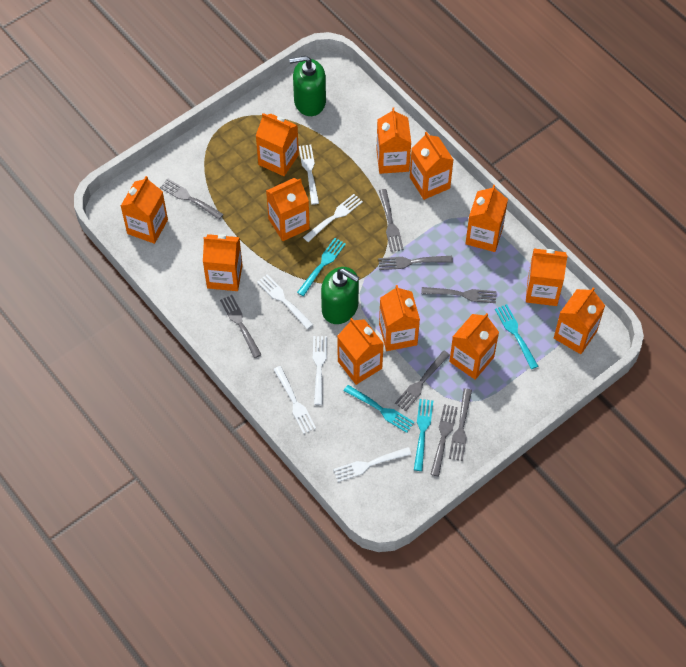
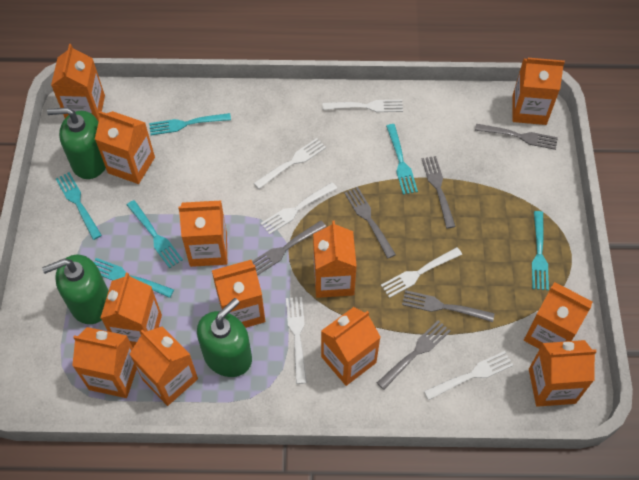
green soap dispenser: [289,56,326,116] [321,267,359,324] = 2 -> [42,255,109,324] [47,107,106,179] [197,298,252,377] = 3
grey fork: [160,179,224,220] [220,295,262,358] [378,256,453,270] [379,189,404,252] [395,350,450,411] [421,287,497,303] [430,404,458,476] [449,388,472,461] = 8 -> [252,221,326,275] [345,187,396,258] [377,320,450,390] [402,290,494,322] [422,156,456,229] [475,124,558,150] = 6
turquoise fork: [297,238,346,296] [344,385,415,433] [414,399,433,471] [495,304,538,369] = 4 -> [56,172,102,240] [94,258,174,298] [127,200,183,268] [149,113,231,135] [386,124,418,195] [532,211,549,290] = 6

